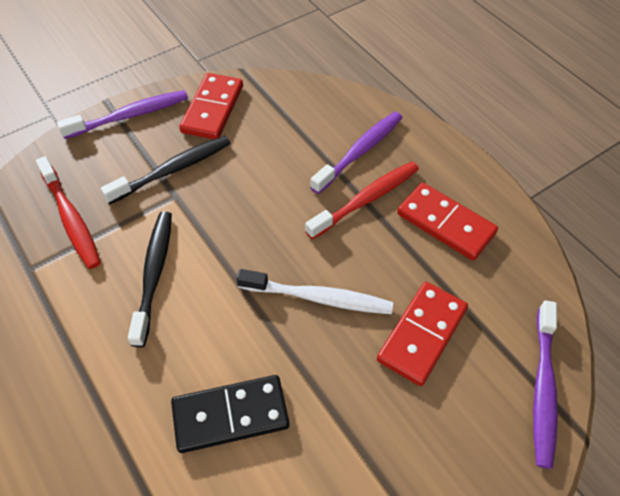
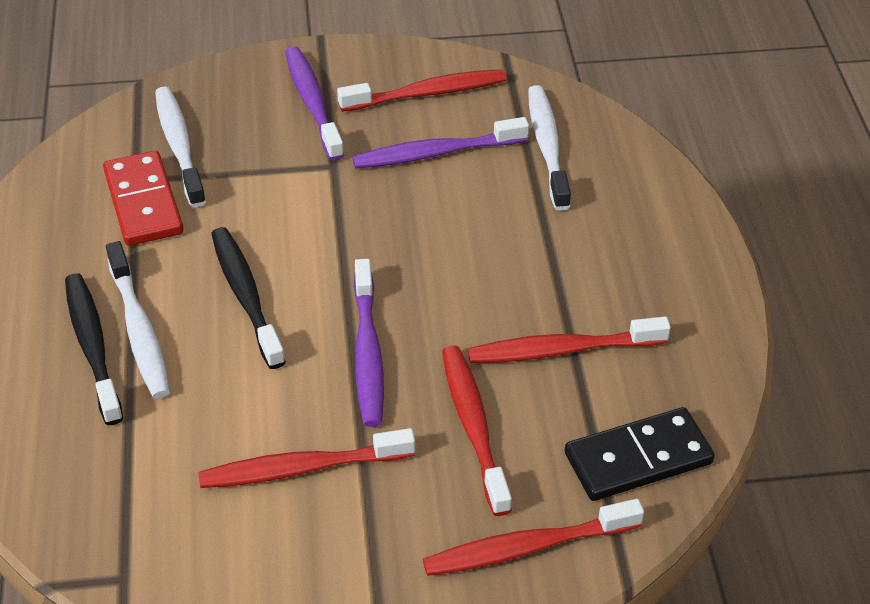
red domino: [179,73,243,139] [377,282,468,386] [397,183,498,261] = 3 -> [103,151,184,246] = 1
red toothbrush: [36,156,101,269] [305,162,419,239] = 2 -> [198,428,415,488] [337,69,507,112] [423,499,644,576] [442,345,512,516] [468,316,671,363] = 5
white toothbrush: [237,269,393,314] = 1 -> [106,241,170,398] [155,86,206,208] [528,85,571,211] = 3

